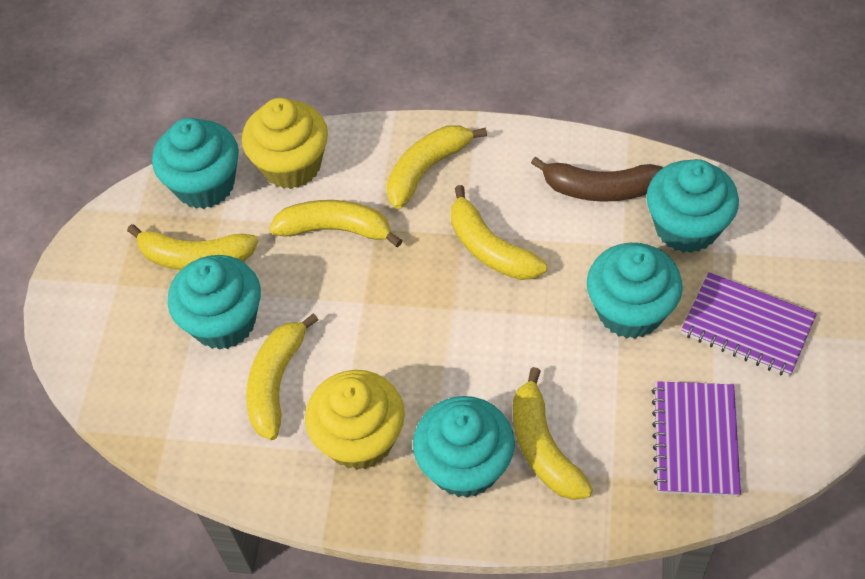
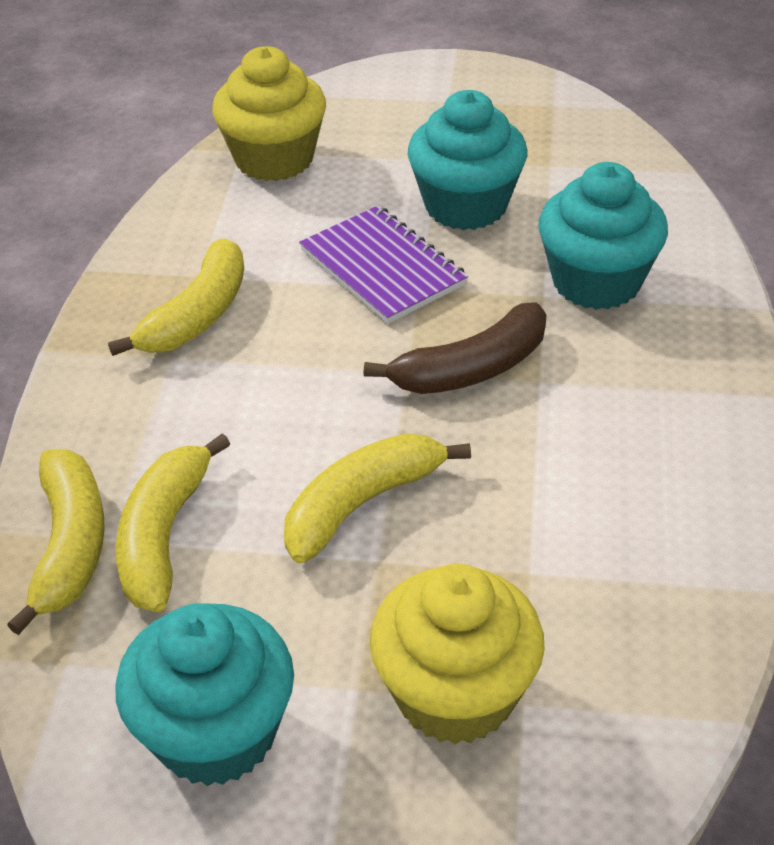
purple notebook: [652,381,741,497] [681,272,817,377] = 2 -> [299,206,468,324] = 1
turquoise cupcake: [152,118,239,209] [168,255,261,350] [413,396,515,498] [587,243,683,339] [646,159,739,253] = 5 -> [115,603,294,786] [408,90,527,230] [538,162,668,310] = 3
yellow banana: [127,224,258,270] [246,313,318,440] [269,200,403,247] [387,125,487,209] [451,185,547,280] [513,367,593,500] = 6 -> [7,449,105,635] [108,238,244,356] [116,433,230,612] [284,433,471,563] = 4

